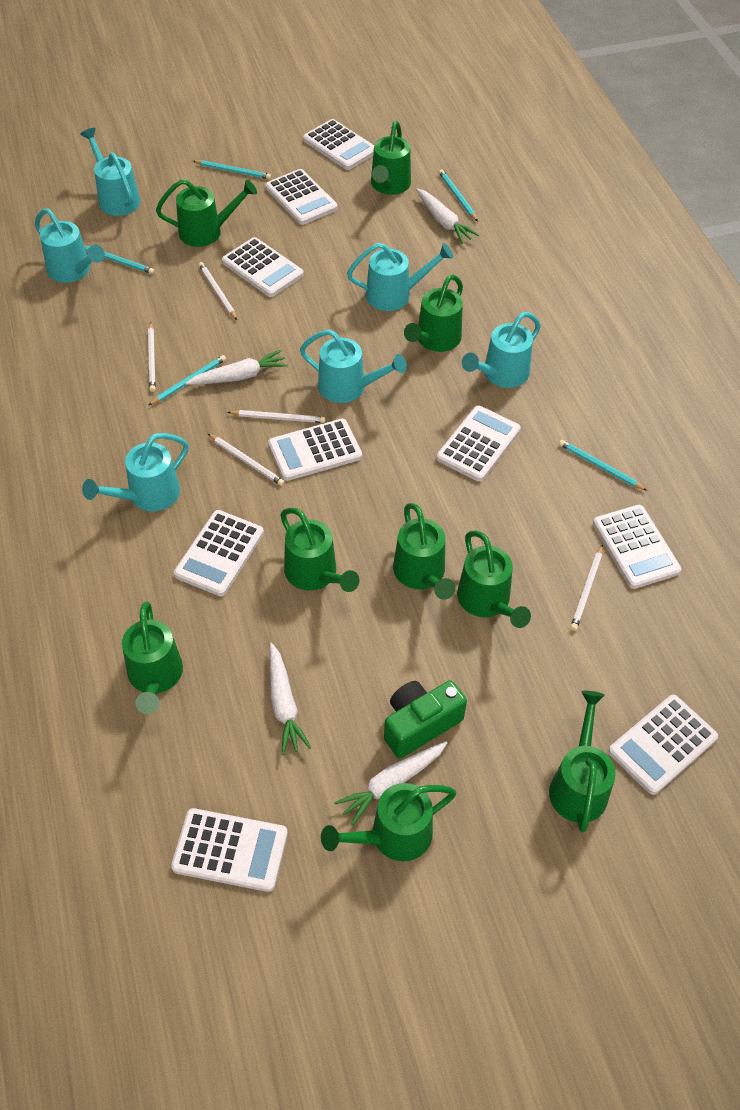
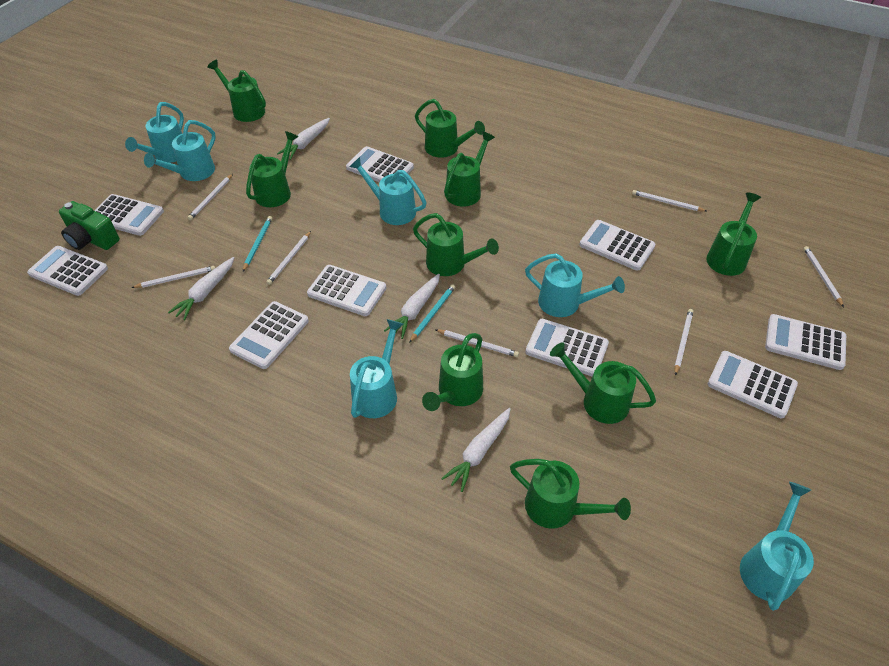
turquoise pencil: [84,245,154,274] [149,355,226,405] [193,160,271,179] [439,169,478,221] [559,440,647,491] = 5 -> [243,216,272,271] [409,284,455,343] = 2
white pencil: [148,322,156,392] [199,262,237,320] [208,434,285,486] [228,410,325,423] [570,544,603,631] = 5 -> [131,266,215,288] [188,174,233,220] [266,231,311,285] [436,329,519,357] [632,190,706,212] [674,309,694,375] [804,246,844,307] = 7

